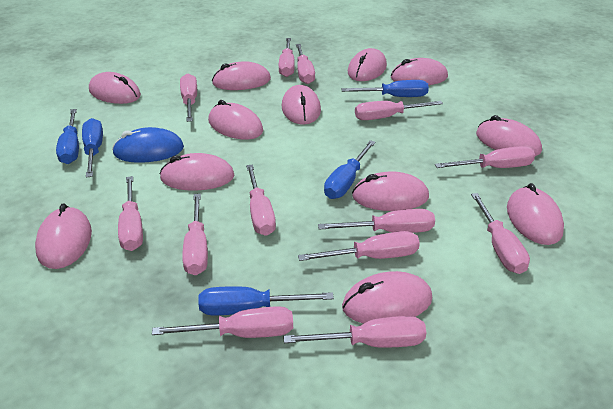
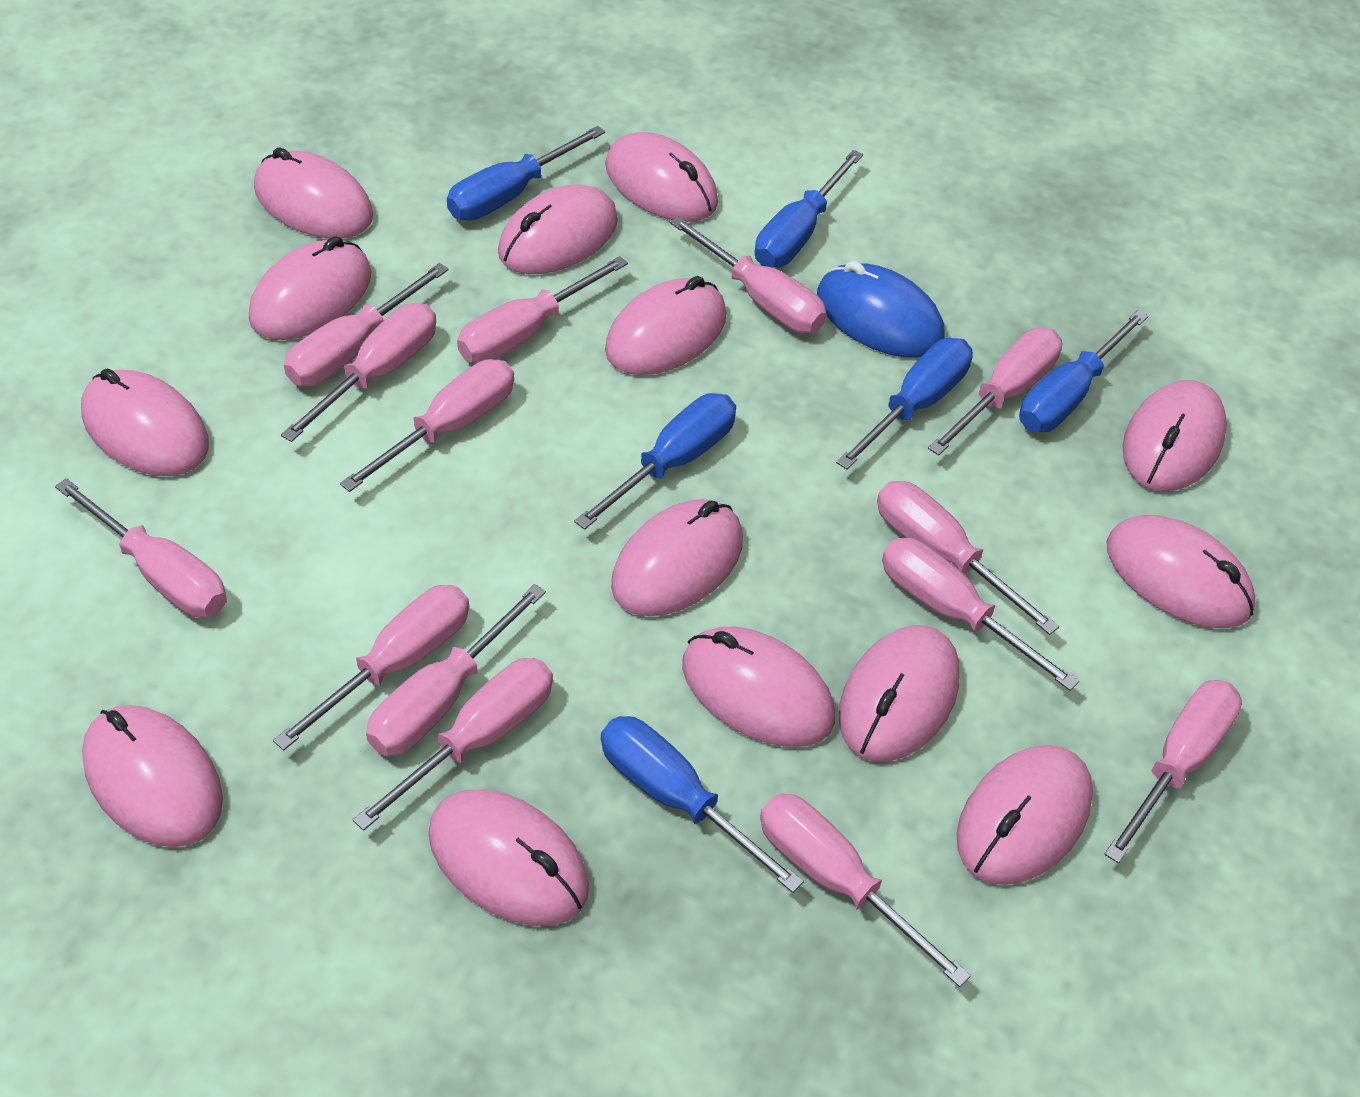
blue screwdriver: [56,109,79,164] [82,118,103,177] [198,286,334,315] [324,140,376,199] [342,80,429,97] = 5 -> [447,126,605,221] [574,393,736,530] [601,716,804,893] [755,150,863,268] [836,338,973,469] [1019,310,1148,432] = 6
pink mouse: [35,204,92,269] [89,72,141,104] [160,153,234,191] [208,100,263,140] [212,61,271,90] [282,85,321,125] [342,271,432,324] [348,48,387,81] [352,171,429,211] [391,58,448,85] [476,115,542,156] [507,183,564,245] = 12 -> [81,368,209,476] [82,705,223,847] [249,236,371,340] [254,147,373,239] [428,789,589,926] [498,184,618,274] [605,132,718,222] [605,276,726,375] [611,499,743,616] [682,627,835,747] [839,625,960,762] [956,745,1093,885] [1106,515,1255,628] [1122,380,1227,491] = 14
pink screwdriver: [118,176,143,251] [152,306,293,338] [180,73,197,122] [182,194,208,275] [246,164,276,236] [279,38,295,77] [283,316,426,348] [296,44,315,84] [298,231,420,261] [318,209,435,233] [355,101,443,120] [435,146,535,168] [471,193,530,274] = 13 -> [55,478,227,618] [273,585,469,751] [281,303,436,442] [284,263,449,386] [340,359,514,492] [353,658,553,831] [366,584,546,756] [457,256,628,363] [670,216,827,333] [760,793,971,987] [877,481,1060,635] [882,538,1079,691] [928,328,1063,455] [1105,680,1242,863] = 14

